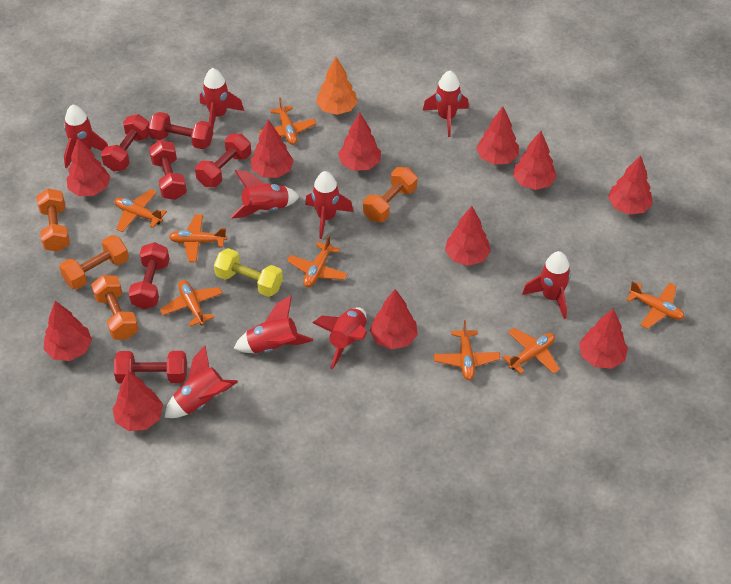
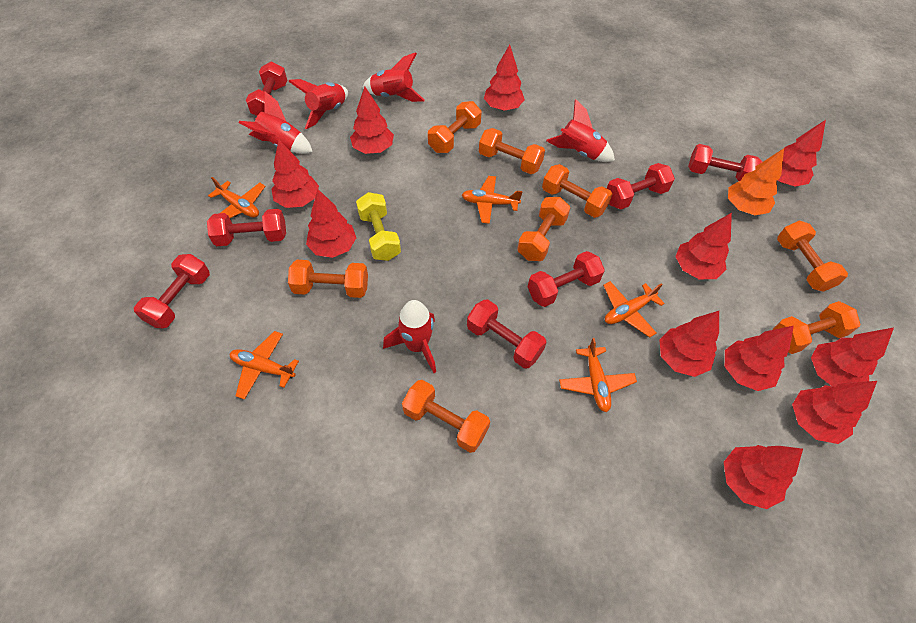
orange dumbbell: [36,188,70,252] [59,235,129,289] [91,275,139,340] [363,167,417,222] = 4 -> [288,260,368,298] [402,380,490,453] [428,101,482,153] [479,128,545,174] [517,197,570,261] [542,164,613,218] [773,301,860,354] [777,221,848,292] = 8
orange plane: [114,189,167,232] [160,280,223,326] [169,214,227,262] [259,97,317,145] [287,235,347,287] [433,320,500,380] [502,328,560,374] [626,281,685,329] = 8 -> [208,177,266,218] [230,331,299,400] [462,176,523,224] [559,338,637,412] [603,281,665,338] = 5
red dumbbell: [101,114,150,172] [114,351,187,384] [128,242,169,309] [148,112,213,149] [149,140,187,200] [195,134,251,187] = 6 -> [134,254,210,328] [207,209,286,246] [246,62,287,116] [467,299,547,369] [528,251,605,307] [607,163,675,209] [688,144,762,181] = 7
red rocket: [64,104,108,169] [164,346,238,418] [200,68,244,127] [231,170,300,219] [234,296,313,353] [305,171,354,239] [313,308,367,369] [423,71,469,137] [522,251,571,319] = 9 -> [239,92,313,154] [288,79,348,129] [362,52,425,102] [383,300,436,373] [546,99,615,162] = 5

